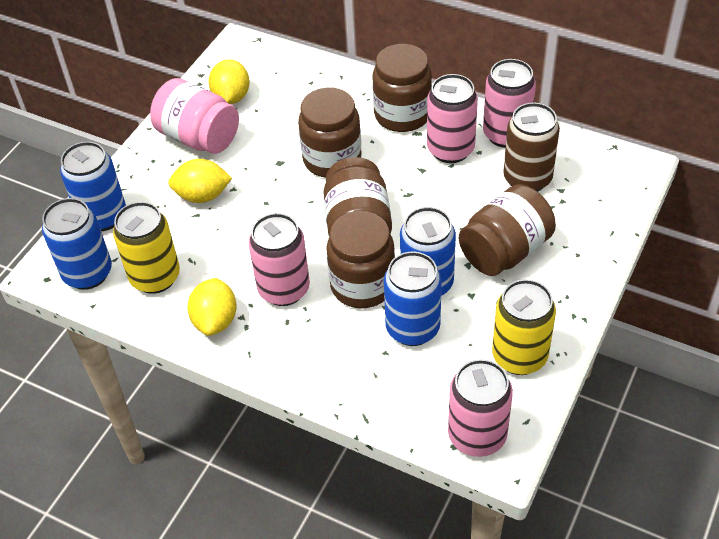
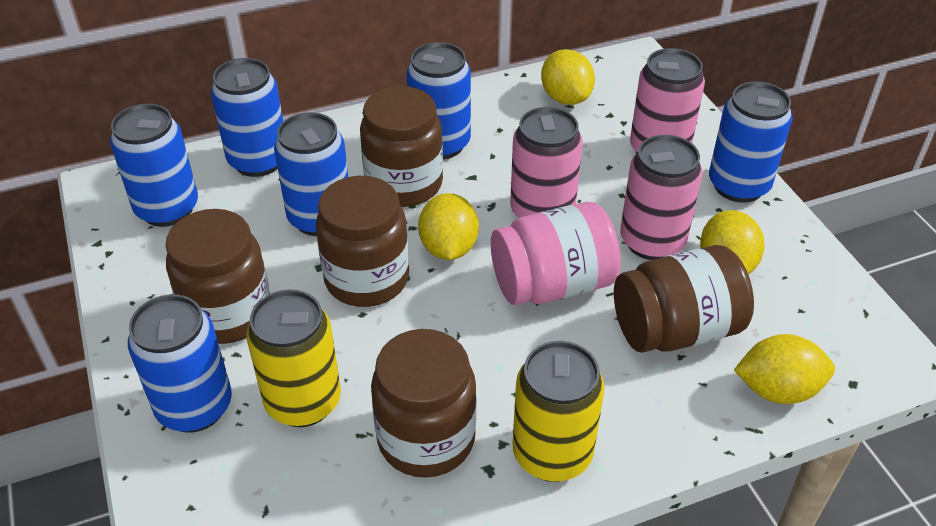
blue can: [42,198,112,290] [60,141,126,231] [384,252,442,346] [400,207,456,296] = 4 -> [110,104,198,227] [128,295,232,433] [211,58,283,177] [274,112,348,236] [407,42,471,159] [709,81,792,203] = 6
brown can: [503,103,560,192] = 1 -> none = 0
pink can: [249,213,310,306] [427,74,478,163] [448,359,513,457] [483,59,536,148] = 4 -> [510,107,583,218] [620,135,702,260] [630,48,705,153] = 3
yellow lemon: [168,159,232,203] [187,278,237,336] [208,59,250,104] = 3 -> [418,193,479,260] [541,49,595,105] [700,210,765,274] [734,334,835,404] = 4

